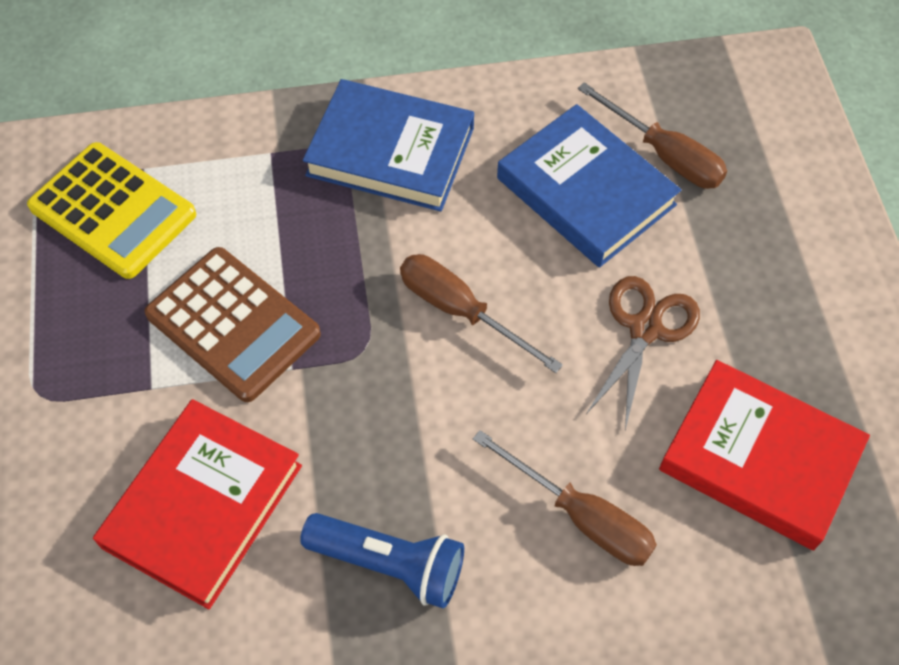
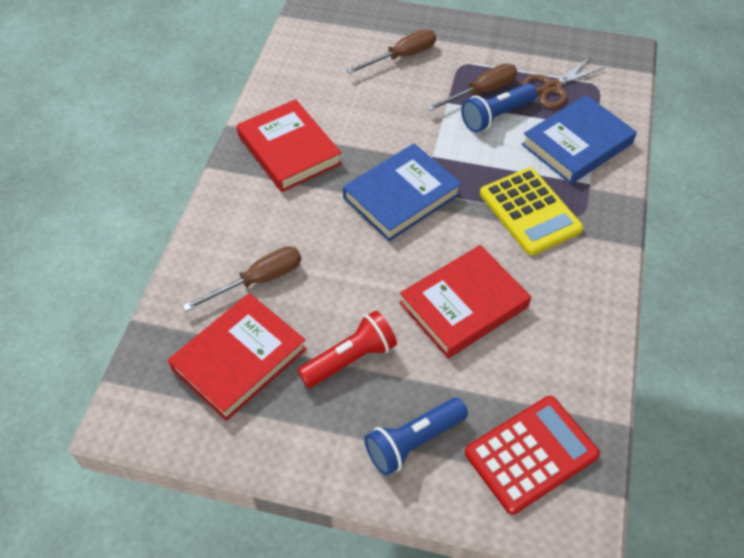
blue flashlight: [300,513,464,608] = 1 -> [364,398,468,475] [461,83,537,132] = 2
brown calculator: [144,247,321,402] = 1 -> none = 0
red book: [93,399,302,609] [659,360,870,550] = 2 -> [168,293,306,421] [237,99,342,192] [399,245,531,358] = 3
red calculator: none = 0 -> [465,396,600,515] = 1
red flashlight: none = 0 -> [297,311,397,388] = 1

